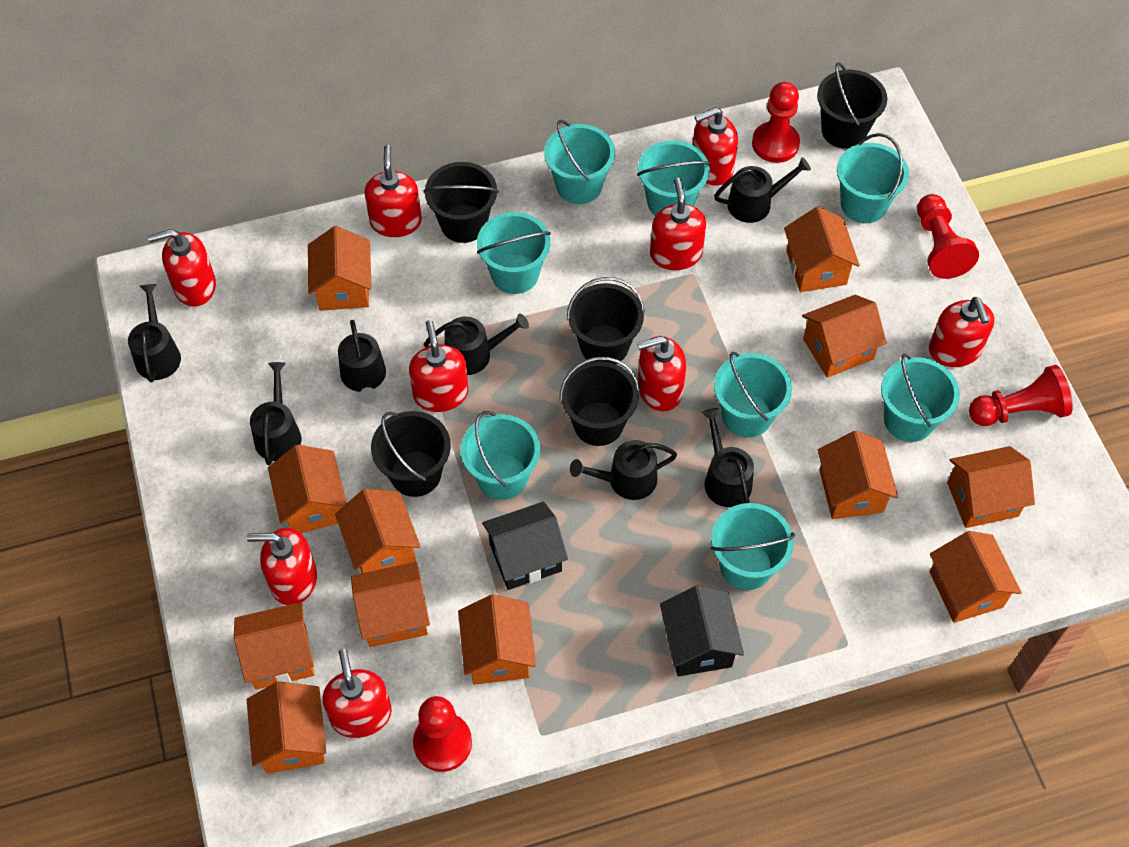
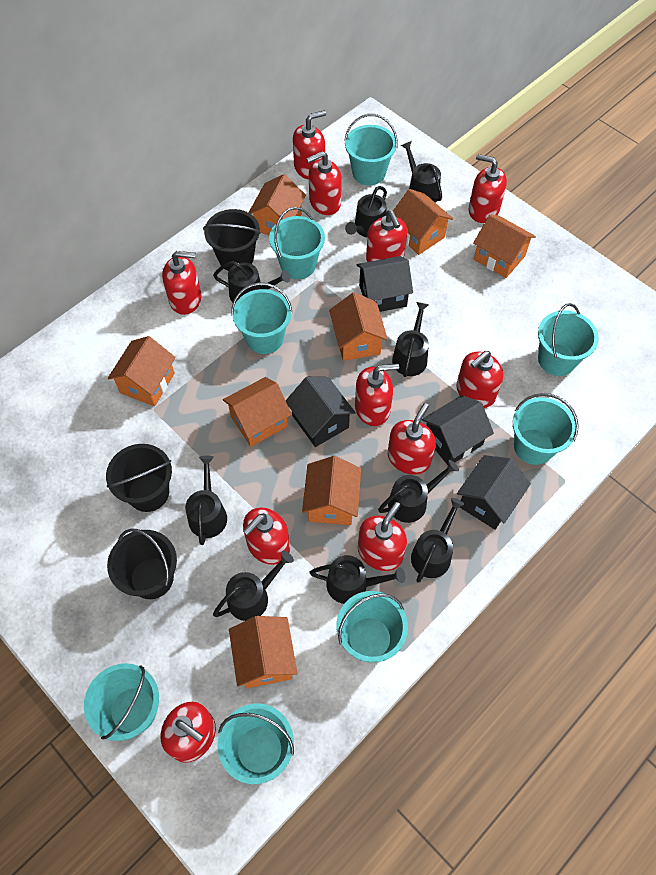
black bucket: [371,411,451,497] [423,162,499,243] [559,357,640,446] [567,277,645,364] [817,62,887,149] = 5 -> [106,444,172,512] [107,528,177,599] [203,209,261,271] = 3
black house: [482,502,568,590] [660,585,744,676] = 2 -> [286,377,356,447] [357,256,413,312] [422,395,494,465] [457,455,531,530] = 4
black watering can: [128,284,181,382] [250,362,301,465] [338,320,386,404] [424,314,529,375] [570,440,677,500] [702,408,754,507] [714,157,811,223] = 7 -> [185,456,227,545] [213,261,290,302] [213,551,294,621] [309,555,405,604] [345,186,387,237] [378,460,459,523] [392,302,429,377] [401,141,442,203] [411,498,465,583] = 9
orange house: [234,602,315,690] [247,681,326,774] [268,445,347,533] [308,226,372,311] [335,489,421,573] [351,562,430,647] [458,594,536,685] [784,206,860,292] [802,295,887,378] [818,431,898,519] [930,531,1022,623] [947,446,1035,528] = 12 -> [108,336,176,406] [223,377,292,447] [229,616,298,689] [248,174,306,235] [302,456,361,525] [329,292,388,361] [393,189,453,255] [473,214,536,278] = 8
red pawn: [413,696,472,772] [752,82,800,163] [917,194,979,279] [969,365,1073,426] = 4 -> none = 0
red soap dispenser: [148,229,216,307] [247,528,317,605] [322,649,392,738] [364,145,422,237] [409,320,469,412] [637,336,686,411] [650,178,706,270] [693,107,738,186] [929,297,994,367] = 9 -> [161,702,216,763] [162,251,201,315] [243,507,290,565] [293,110,326,180] [306,151,342,215] [355,363,399,426] [358,502,407,571] [366,210,407,262] [388,403,436,475] [456,351,503,408] [469,154,507,223] = 11

